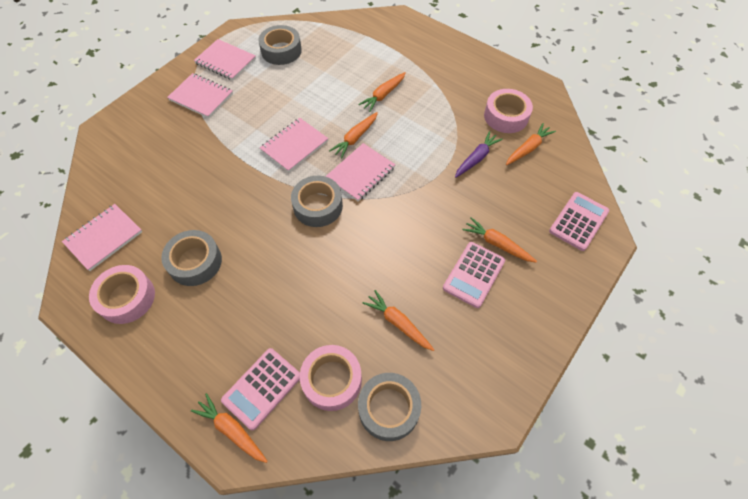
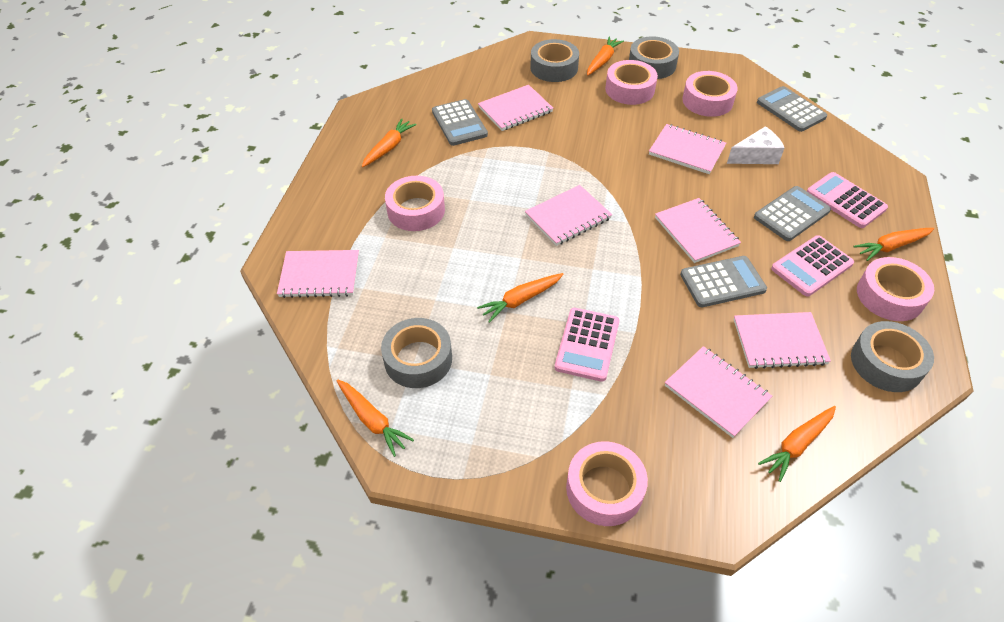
grey calculator: none = 0 -> [432,99,488,146] [680,256,767,307] [754,186,831,241] [757,86,827,132] = 4
pink notebook: [62,204,142,271] [167,73,233,118] [194,39,256,80] [260,118,328,172] [326,143,396,202] = 5 -> [277,250,359,298] [478,85,553,131] [525,185,612,246] [649,124,726,174] [655,198,741,263] [665,346,772,438] [734,312,831,369] = 7
pink tape: [89,265,155,324] [300,345,362,411] [484,89,533,133] = 3 -> [385,176,445,231] [566,441,648,526] [605,60,658,105] [682,71,738,117] [857,257,934,321] = 5
purple carrot: [455,131,503,178] = 1 -> none = 0
white cheese: none = 0 -> [727,126,784,164] = 1

